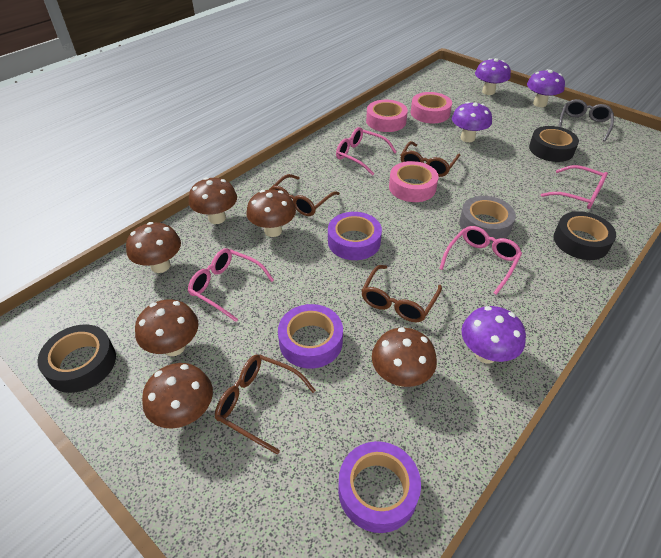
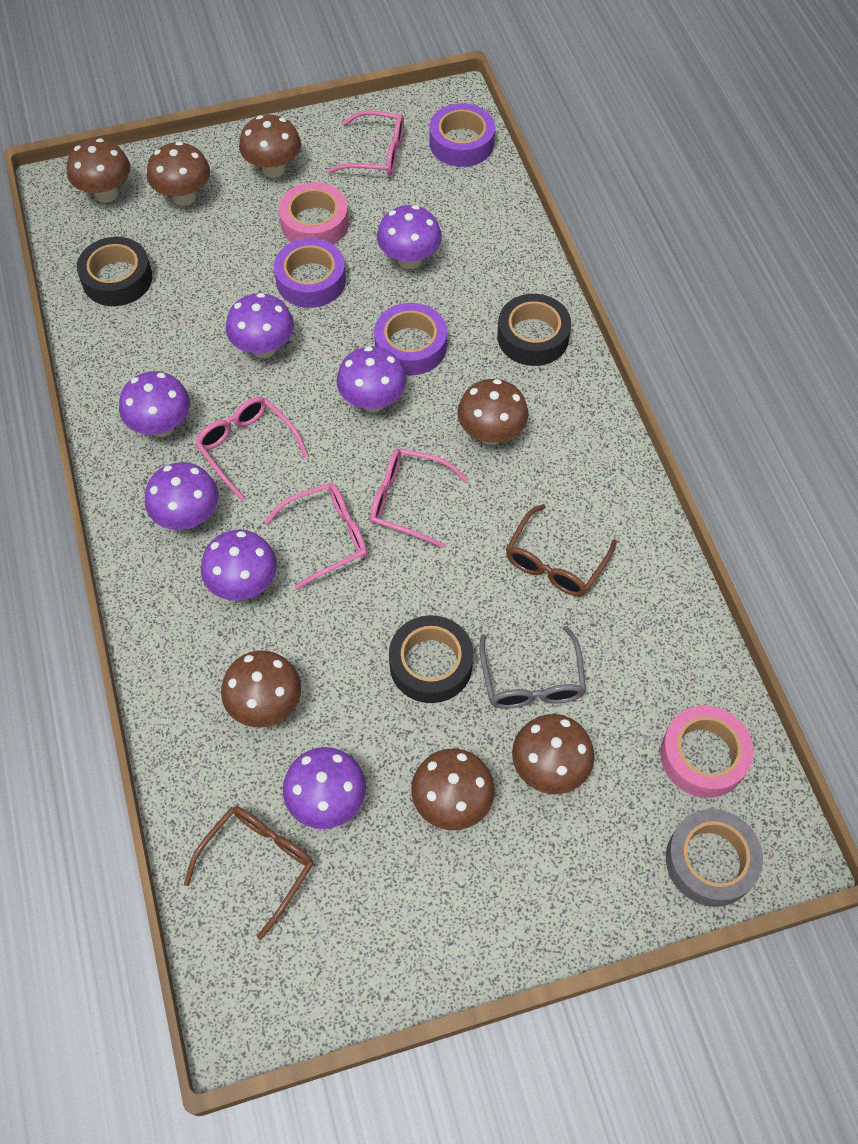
brown glasses: [215,354,316,455] [269,174,340,216] [361,265,442,322] [401,141,460,177] = 4 -> [184,806,313,940] [506,504,617,596] = 2
brown mushroom: [126,222,181,273] [135,299,198,356] [142,363,213,429] [189,177,237,224] [246,189,296,237] [372,328,437,387] = 6 -> [67,138,130,203] [147,142,210,206] [221,651,301,727] [239,115,301,178] [411,748,495,831] [457,379,528,445] [512,714,595,794] = 7
pink tape: [366,100,408,132] [389,161,439,202] [411,92,452,123] = 3 -> [279,182,349,245] [660,706,754,798] = 2
purple mushroom: [452,102,492,142] [462,306,526,364] [475,58,511,95] [527,69,565,107] = 4 -> [119,371,190,437] [145,462,219,530] [201,530,277,601] [226,293,294,358] [283,747,366,829] [336,346,406,412] [377,205,442,269] = 7

